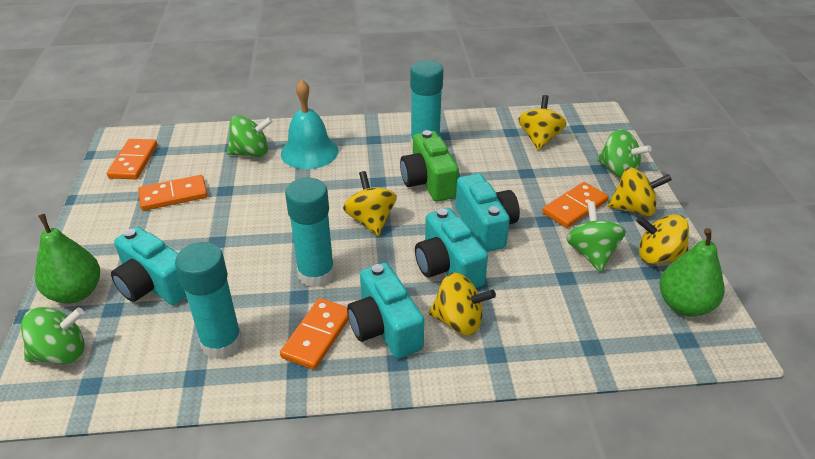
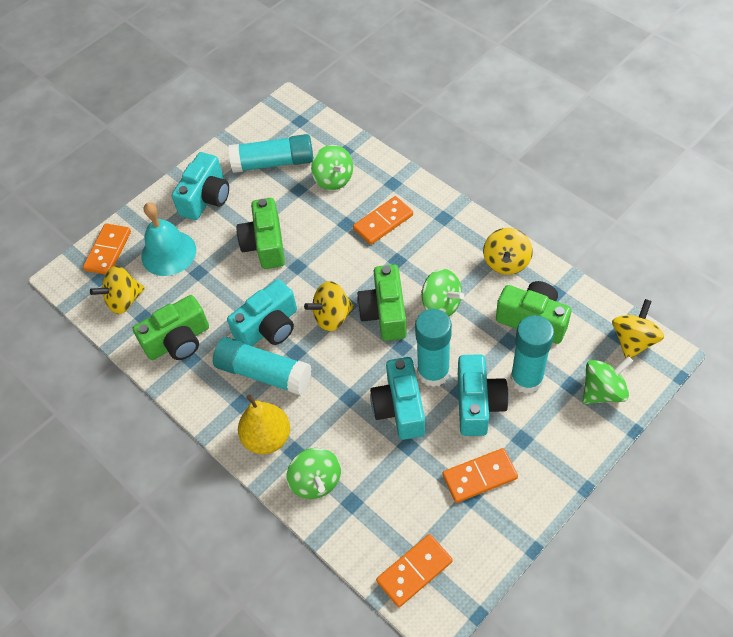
green camera: [400,130,459,202] = 1 -> [133,295,209,360] [236,198,285,269] [357,264,407,341] [496,281,572,344] = 4
green pear: [35,214,100,304] [659,228,725,317] = 2 -> none = 0
turquoise glue stick: [175,242,242,359] [285,178,335,288] [410,60,443,149] = 3 -> [213,337,311,395] [228,134,313,173] [415,309,452,387] [510,315,554,394] = 4
yellow pear: none = 0 -> [238,395,290,454] = 1
yellow spinning top: [343,171,397,236] [429,273,496,335] [518,95,566,151] [608,167,672,216] [636,214,689,264] = 5 -> [90,266,145,314] [304,281,354,331] [483,228,533,275] [612,299,664,359] = 4

